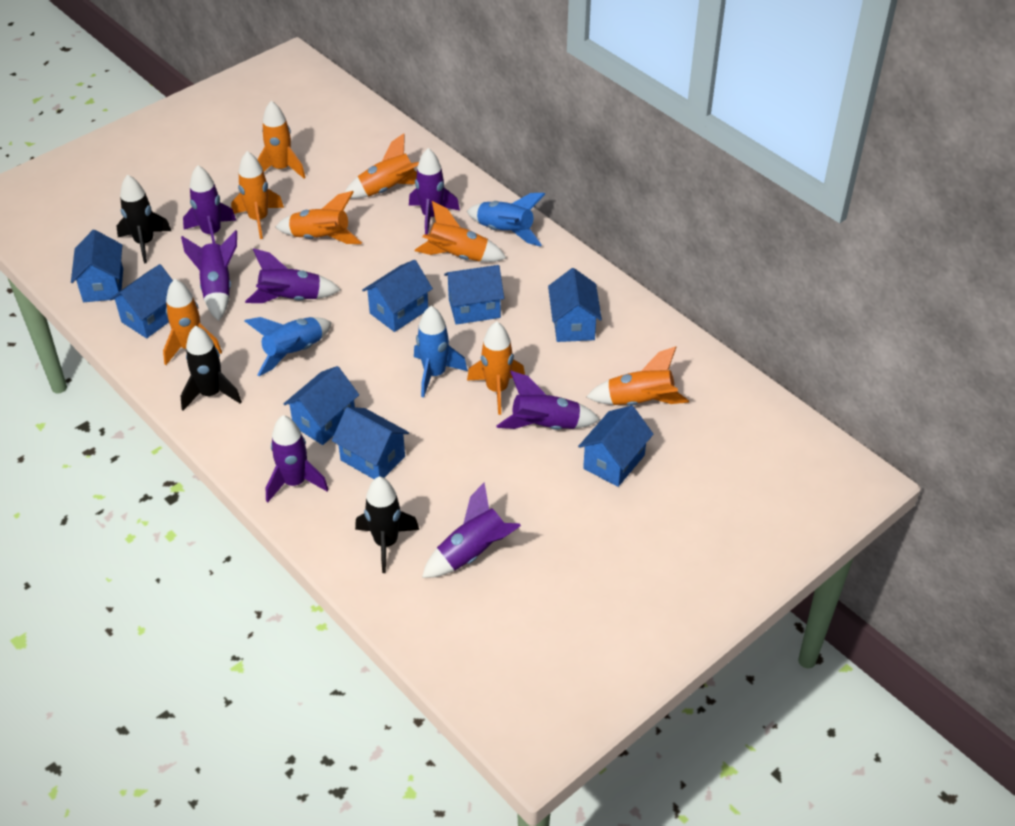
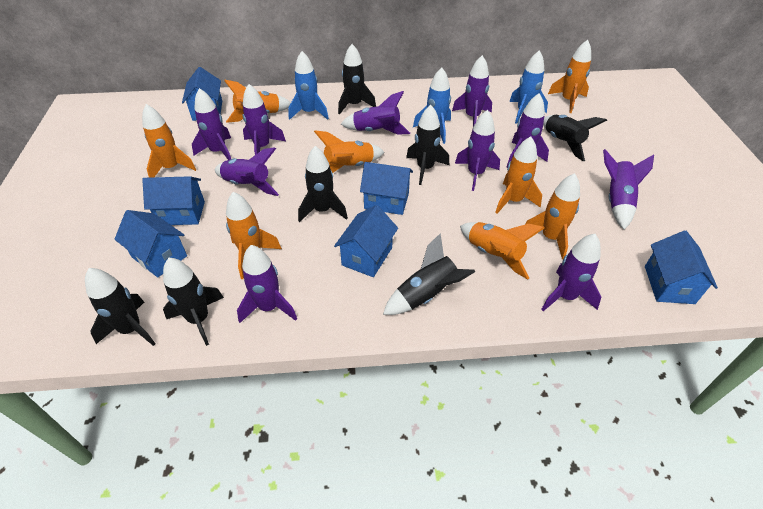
black rocket: [117,174,171,263] [181,326,242,411] [355,476,419,573] = 3 -> [85,268,155,346] [163,258,224,346] [298,146,348,222] [338,44,376,115] [383,233,475,315] [406,105,449,185] [543,115,607,161] = 7
blue house: [71,230,123,302] [109,264,173,338] [284,366,359,445] [332,407,409,479] [362,260,433,332] [444,265,504,325] [548,268,602,342] [578,405,653,487] = 8 -> [114,210,187,278] [142,176,205,225] [182,67,222,121] [334,205,398,277] [360,162,413,215] [645,230,718,304] = 6
purple rocket: [181,230,237,321] [183,165,237,243] [245,248,341,303] [266,415,329,503] [409,148,460,234] [422,482,521,578] [496,371,600,430] = 7 -> [192,88,231,160] [215,147,279,196] [237,245,297,323] [243,84,286,155] [341,91,410,135] [452,55,492,127] [455,110,500,191] [507,93,549,168] [541,234,601,311] [603,149,654,229] = 10

